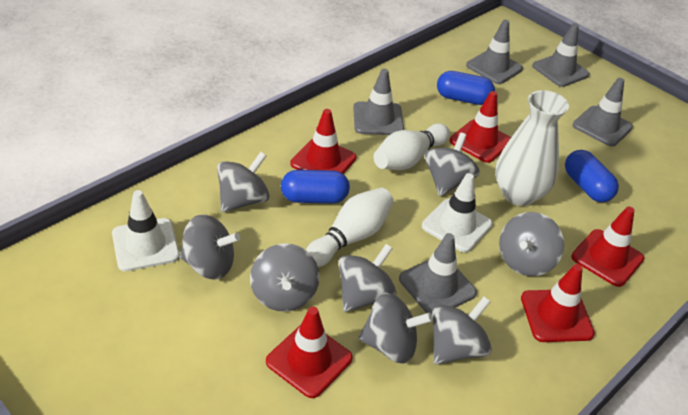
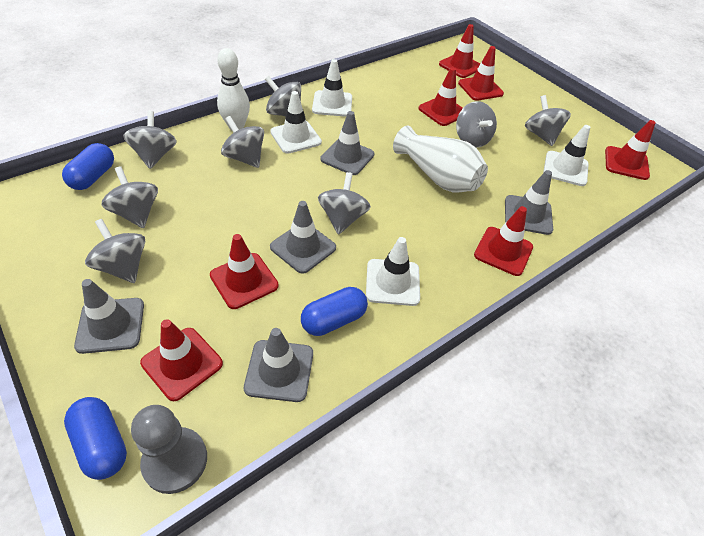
grey pawn: none = 0 -> [131,405,207,494] = 1
red traffic cone: [266,307,353,398] [290,109,356,174] [450,91,511,163] [521,264,595,342] [571,207,644,287] = 5 -> [140,319,223,401] [210,234,279,309] [418,67,463,126] [439,24,480,78] [458,46,504,101] [474,206,533,276] [605,120,656,180] = 7
white bowling pin: [306,188,394,267] [373,123,450,170] = 2 -> [217,48,250,130] = 1
white traffic cone: [112,190,180,271] [422,173,493,252] = 2 -> [270,91,322,153] [312,59,352,117] [366,237,420,306] [543,125,590,186] = 4

